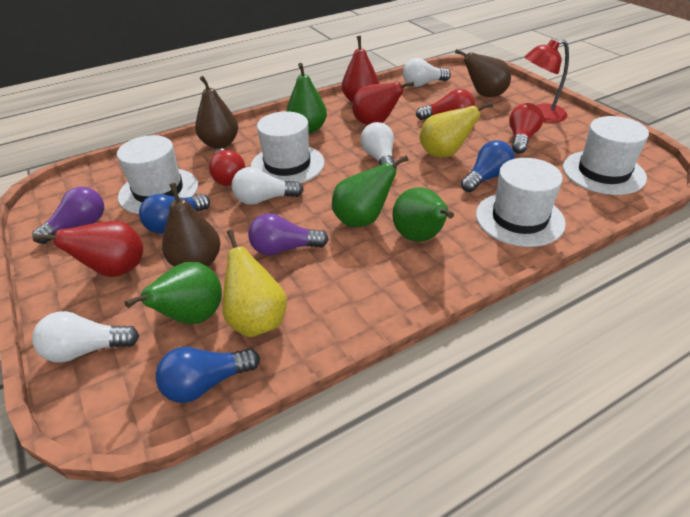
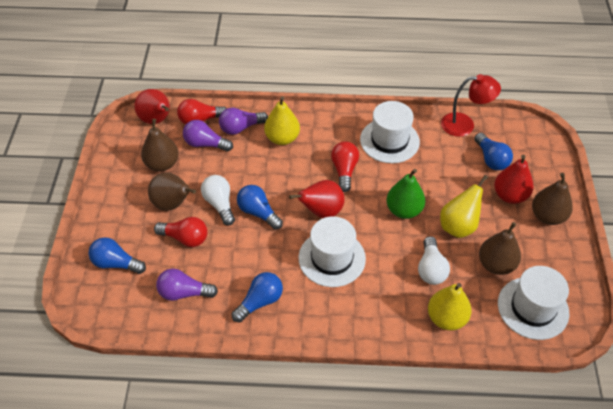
blue light bulb: [139,194,210,234] [156,347,260,403] [461,140,515,192] = 3 -> [88,237,146,274] [232,272,283,322] [237,185,283,230] [474,133,513,170] = 4
brown pear: [162,183,220,267] [195,76,238,149] [455,49,511,97] = 3 -> [141,119,179,171] [148,172,196,211] [479,222,521,275] [532,173,573,225] = 4
green pear: [125,262,222,324] [286,63,327,134] [332,155,408,227] [392,187,454,242] = 4 -> [386,169,425,219] = 1
purple light bulb: [32,187,104,244] [248,213,329,255] = 2 -> [156,268,218,301] [183,120,233,152] [219,108,268,135] = 3
white hat: [117,135,198,214] [251,111,324,183] [476,158,566,247] [563,116,649,195] = 4 -> [299,216,366,287] [360,101,420,163] [498,266,569,340] = 3
white light bulb: [32,311,139,363] [231,167,303,205] [360,122,397,170] [403,58,451,87] = 4 -> [201,175,235,226] [418,236,450,285] = 2
yellow pear: [222,230,287,337] [419,102,493,157] = 2 -> [264,96,300,145] [428,283,472,331] [440,175,488,238] = 3

